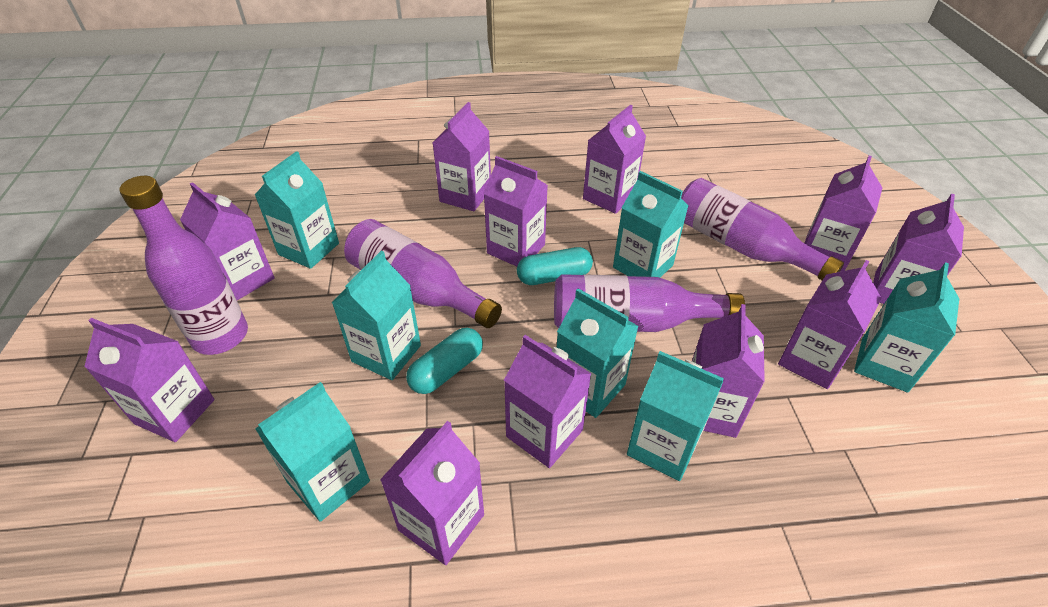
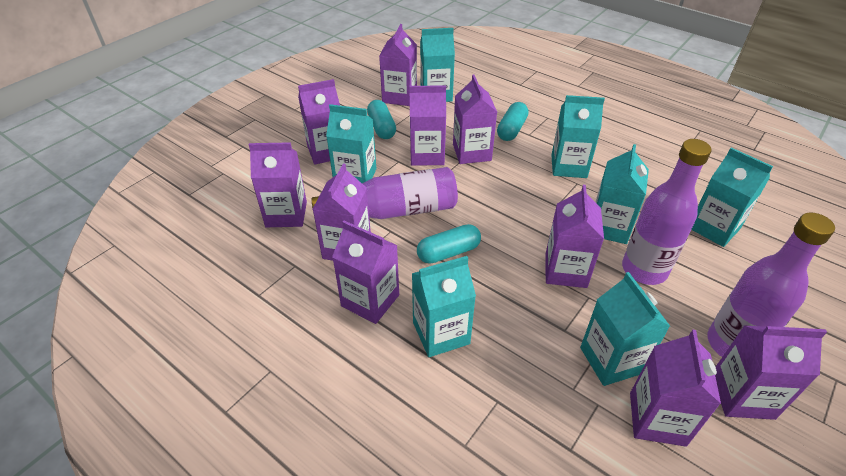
purple bottle: [119,176,248,355] [344,219,502,328] [554,274,745,332] [681,178,844,280] = 4 -> [311,167,458,219] [622,139,712,285] [707,212,835,357] = 3
purple carton: [84,318,215,442] [180,182,275,300] [380,421,484,565] [433,102,491,211] [483,156,548,266] [504,335,592,468] [583,105,646,214] [692,304,765,438] [778,260,882,389] [805,156,882,271] [873,194,964,304] = 11 -> [249,142,307,227] [298,79,340,165] [313,163,371,261] [332,221,399,324] [379,24,417,106] [409,85,446,166] [453,74,497,164] [545,185,604,288] [630,329,721,447] [715,325,827,420] = 10
turquoise capsule: [406,328,483,394] [517,247,593,285] = 2 -> [367,100,396,139] [417,224,481,264] [497,102,529,141] = 3

